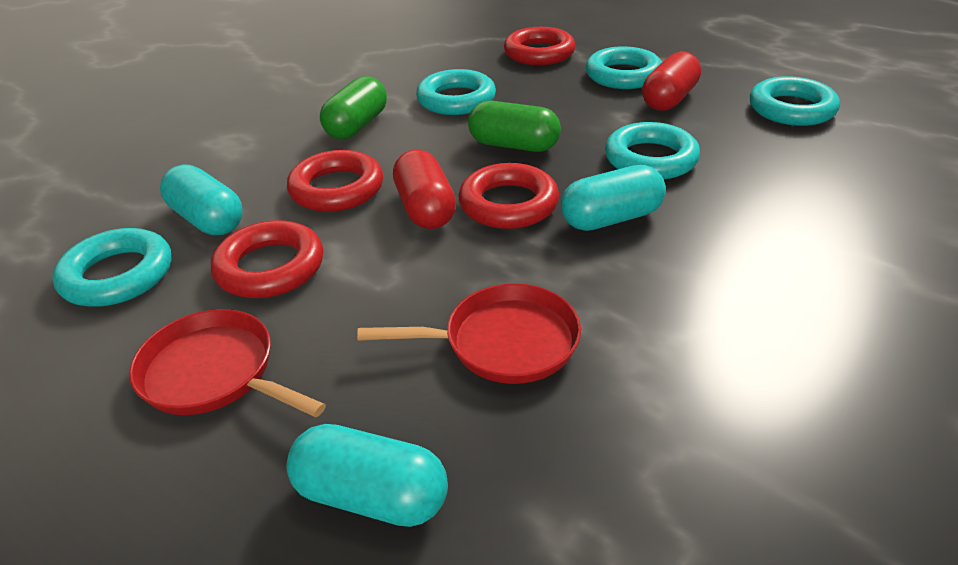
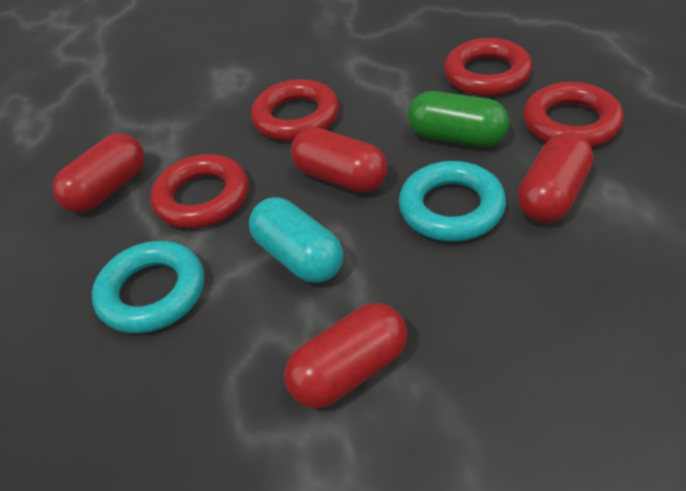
green capsule: [320,76,387,139] [468,100,561,152] = 2 -> [408,91,509,147] = 1
red capsule: [393,150,456,229] [642,52,701,111] = 2 -> [52,133,144,213] [284,303,408,409] [291,127,388,193] [518,132,594,223] = 4
red pan: [129,309,326,417] [357,283,581,384] = 2 -> none = 0
turquoise capsule: [160,164,243,235] [286,424,448,527] [561,165,666,231] = 3 -> [249,197,343,283] = 1
turquoise ring: [52,228,171,307] [416,69,496,115] [586,46,662,89] [605,122,700,179] [750,76,840,126] = 5 -> [92,241,204,334] [399,161,506,242] = 2

